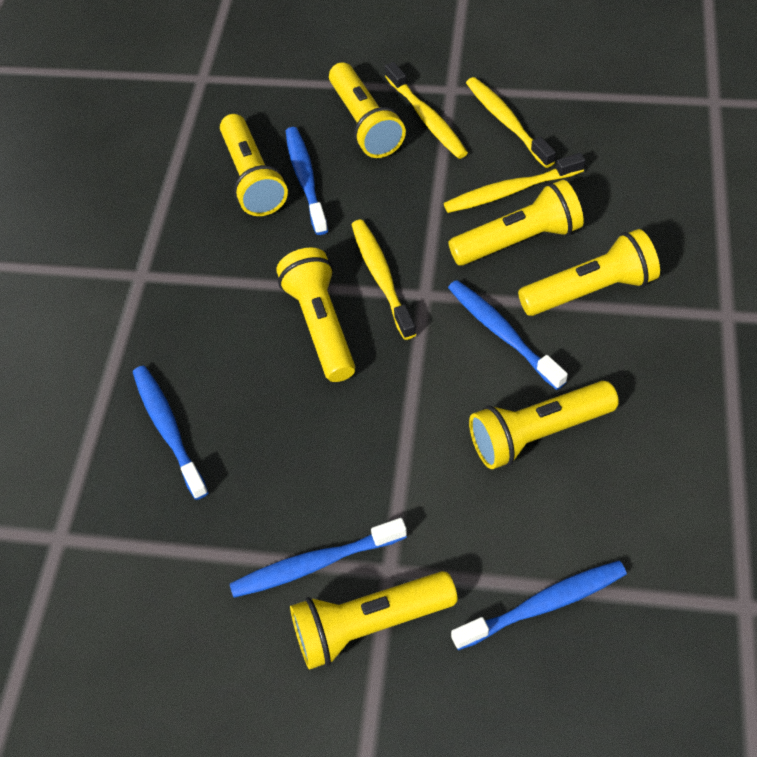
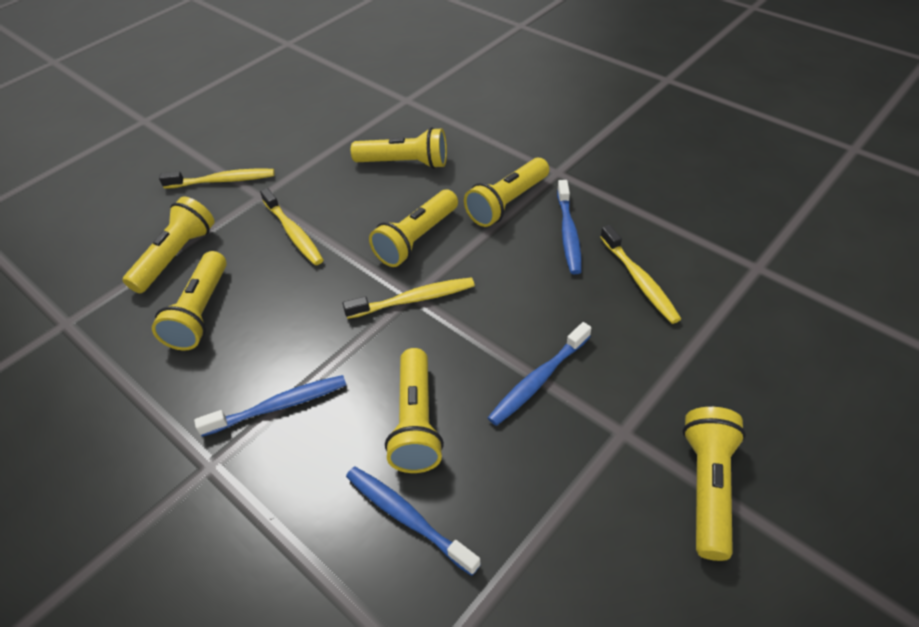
blue toothbrush: [133,366,209,500] [230,518,407,598] [286,127,328,235] [448,280,568,390] [451,561,627,650] = 5 -> [194,375,346,437] [346,466,481,576] [487,322,591,426] [557,180,581,274] = 4

